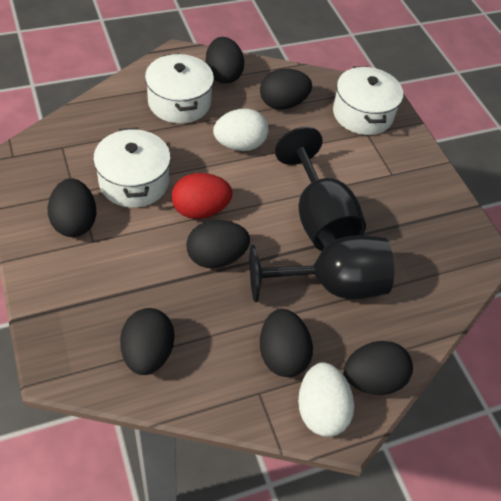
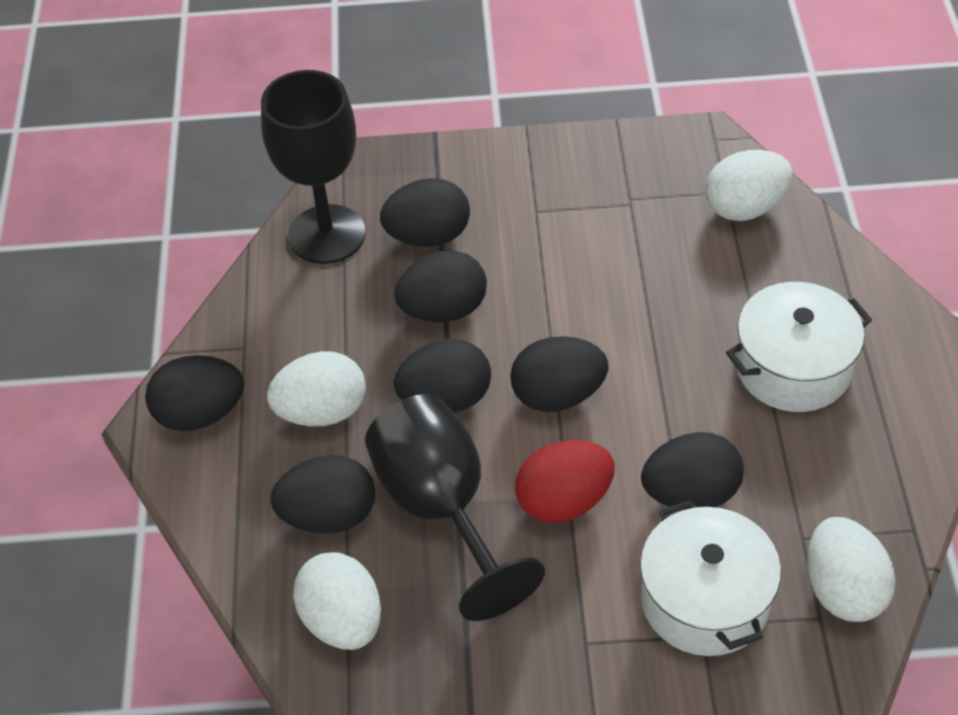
white egg: [213,109,269,151] [298,362,354,437] = 2 -> [267,351,366,426] [293,552,381,650] [706,150,792,221] [807,517,896,622] = 4
white pot: [93,128,171,208] [145,53,214,124] [333,66,403,135] = 3 -> [640,500,781,656] [726,282,872,412] = 2

